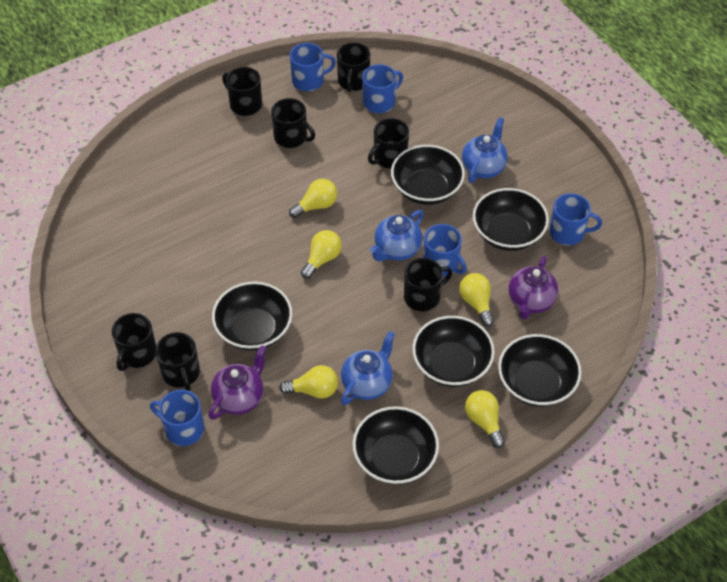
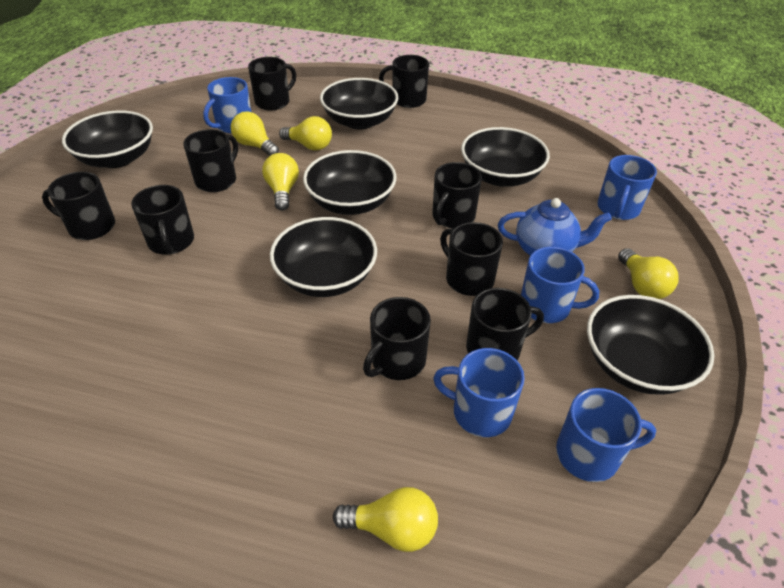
black mug: [112,313,156,371] [155,332,200,391] [222,67,262,116] [271,98,315,148] [337,42,370,92] [368,118,409,169] [404,258,452,311] = 7 -> [42,172,115,240] [131,185,194,255] [183,129,238,192] [248,57,296,111] [363,297,431,380] [379,55,429,108] [432,162,482,228] [440,222,503,296] [466,288,544,360] = 9
blue teapot: [341,331,395,405] [370,210,424,261] [462,117,508,183] = 3 -> [498,198,612,255] = 1
purple teapot: [208,345,266,420] [508,256,558,319] = 2 -> none = 0

